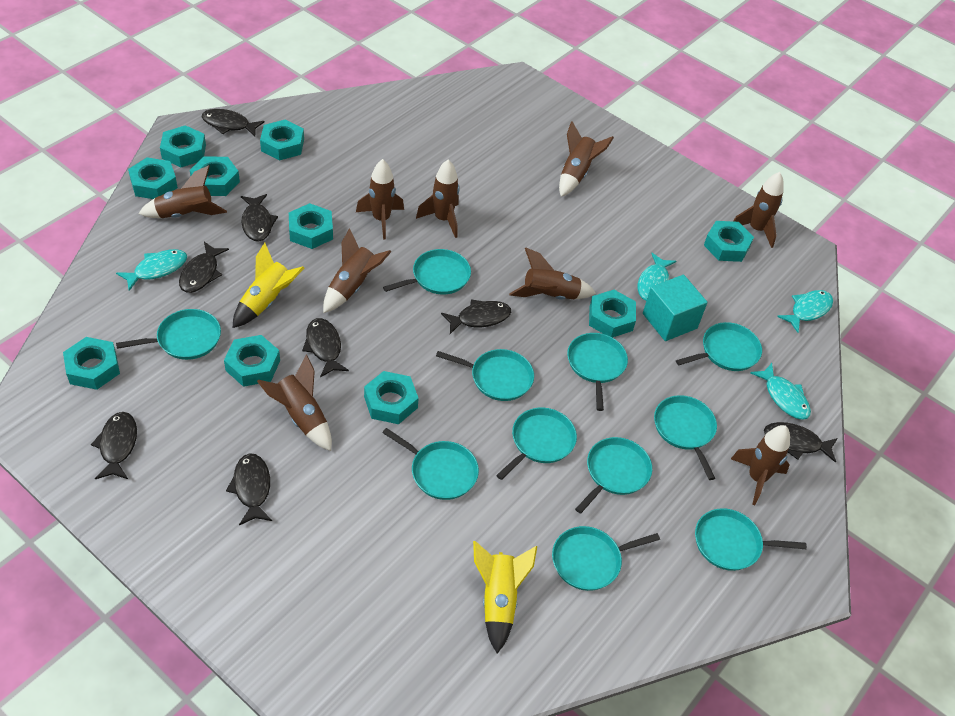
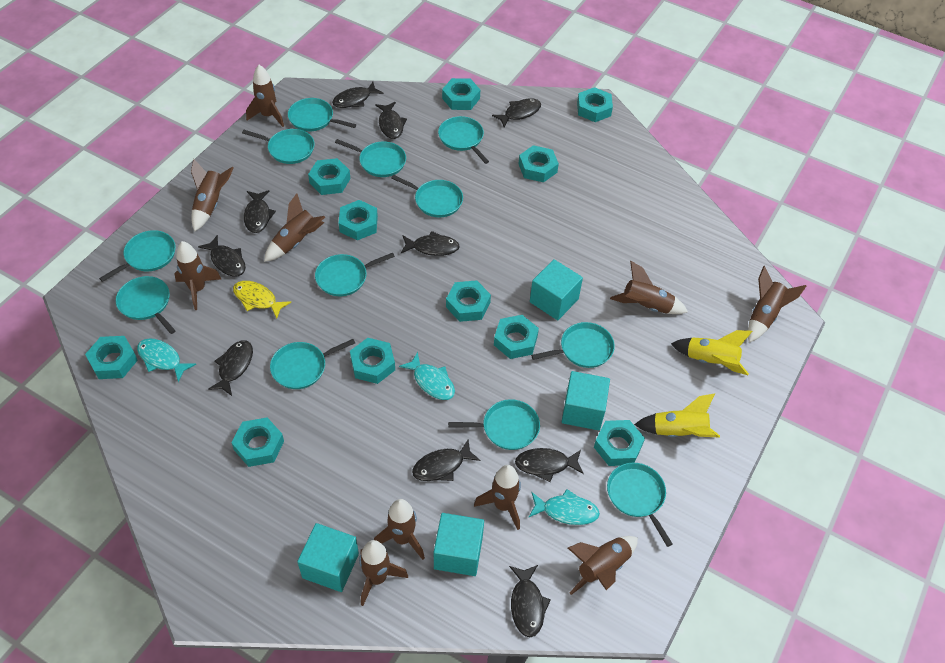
black fish: [91,412,137,479] [179,242,229,293] [202,109,264,137] [226,453,272,525] [241,194,278,242] [302,318,349,377] [441,299,511,334] [764,422,838,463] = 8 -> [198,235,246,276] [208,340,253,396] [244,190,276,233] [332,82,384,108] [375,102,407,139] [401,231,460,256] [412,440,480,481] [492,98,541,127] [509,565,551,637] [515,448,584,482] = 10
brown rocket: [138,165,227,218] [257,355,332,451] [323,228,391,313] [356,159,404,240] [416,159,460,238] [509,248,596,300] [559,121,614,197] [731,425,790,505] [733,172,784,248] = 9 -> [174,241,221,310] [191,159,234,232] [246,65,284,127] [264,194,325,262] [359,540,408,606] [374,499,425,560] [474,465,521,530] [568,536,638,595] [610,261,688,314] [748,266,806,343] = 10
turquoise cube: [643,275,707,341] = 1 -> [297,523,359,592] [434,513,484,576] [530,259,583,320] [562,371,610,430] = 4
turquoise fish: [116,249,187,291] [638,253,676,301] [750,363,811,420] [777,290,833,333] = 4 -> [137,338,196,382] [399,352,455,400] [528,489,600,525] = 3
turquoise nut: [63,337,120,390] [128,157,178,199] [160,125,206,167] [190,156,240,196] [224,335,280,387] [260,119,304,161] [289,203,333,249] [364,371,419,424] [589,290,636,338] [704,221,754,262] = 10 -> [85,336,138,379] [231,417,284,467] [308,158,350,195] [339,200,378,240] [350,338,395,384] [442,78,480,110] [446,280,491,322] [494,315,539,359] [519,145,559,182] [577,87,613,122] [594,420,645,466] = 11
turquoise pan: [116,309,221,360] [382,428,479,500] [383,249,471,295] [436,349,534,401] [496,408,577,480] [552,526,660,591] [567,333,628,411] [575,437,652,514] [654,395,717,480] [676,322,762,371] [695,508,807,571] = 11 -> [99,230,176,282] [116,276,176,334] [242,129,315,164] [270,339,355,389] [288,98,356,131] [315,253,395,296] [335,139,406,177] [391,175,463,217] [438,116,489,164] [448,399,540,450] [531,322,615,368] [607,463,673,547] = 12
yellow fish: none = 0 -> [233,281,291,319] = 1

